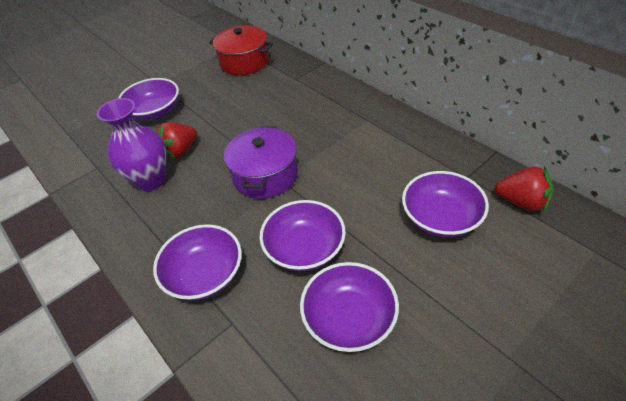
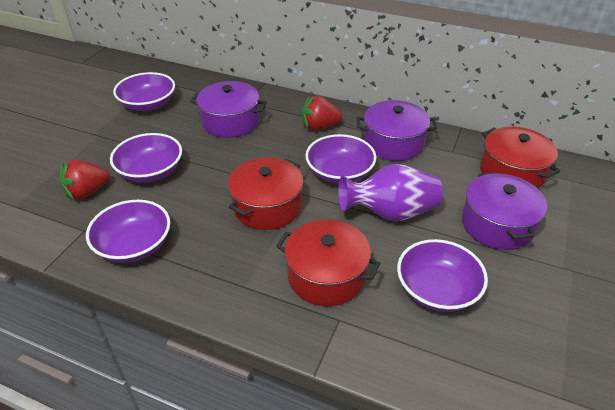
purple pot: [224,126,298,199] = 1 -> [190,81,267,138] [357,100,437,161] [462,172,547,250] = 3
red pot: [209,25,273,75] = 1 -> [228,157,303,230] [276,219,380,306] [480,126,560,189] = 3

